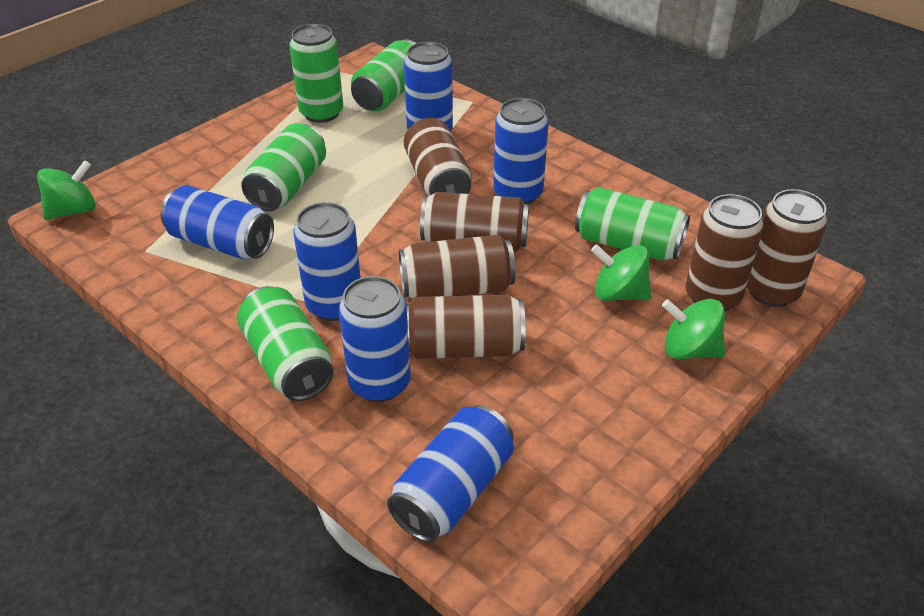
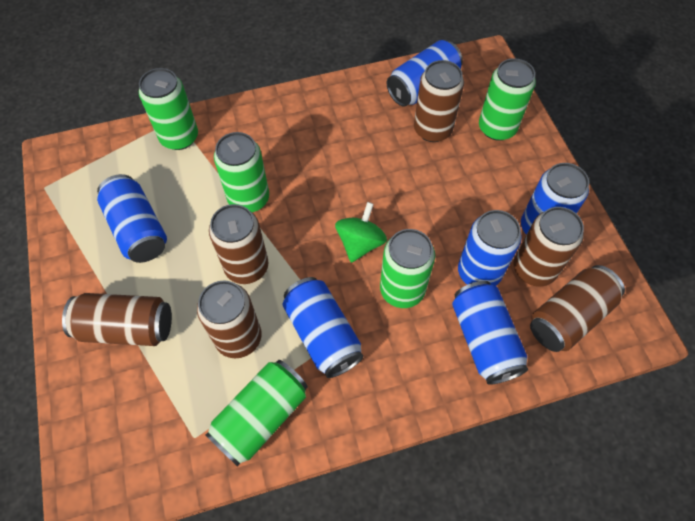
green spinning top: [37,160,96,220] [591,244,651,301] [662,299,725,359] = 3 -> [335,202,387,263] = 1

